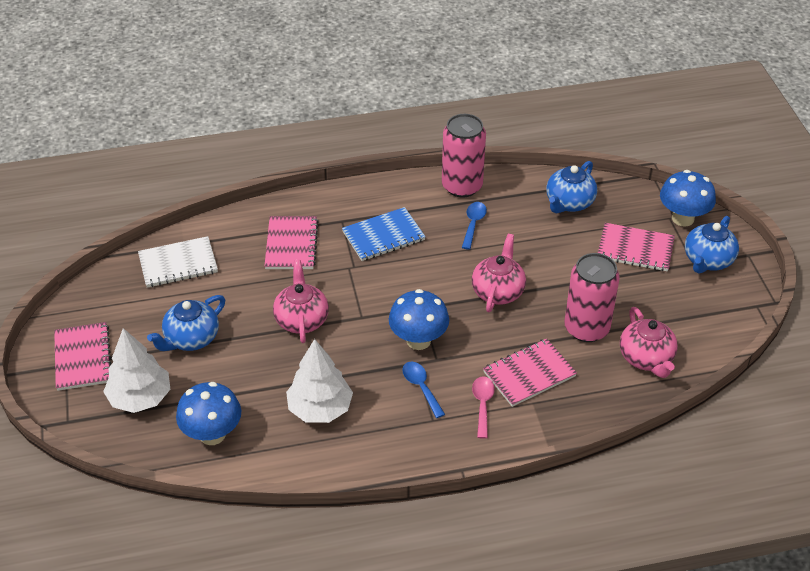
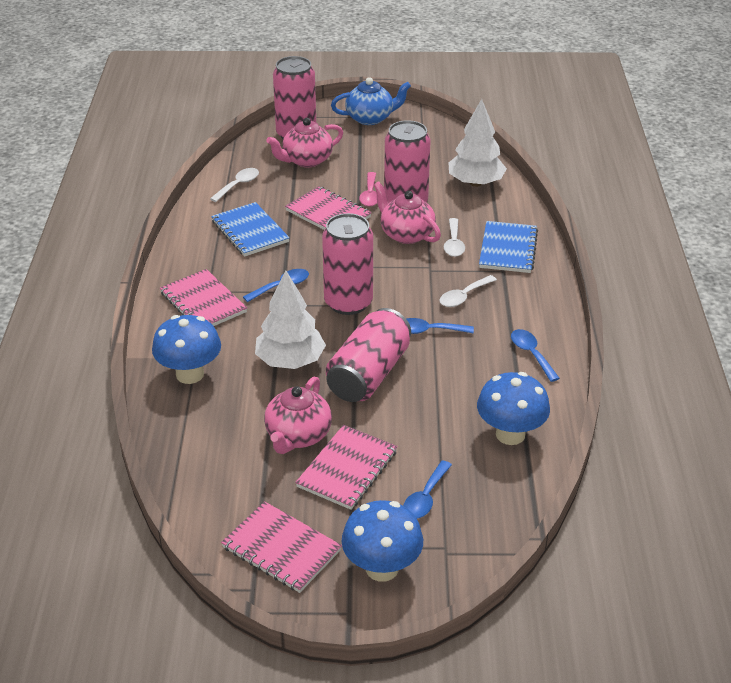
blue notebook: [342,207,426,261] = 1 -> [211,202,290,257] [479,221,538,273] = 2
blue spoon: [402,362,445,418] [462,202,487,250] = 2 -> [243,269,309,302] [403,460,452,519] [407,318,474,334] [511,329,560,382] = 4
blue teapot: [147,295,225,351] [546,161,597,213] [685,216,739,274] = 3 -> [331,77,411,125] = 1
pink can: [442,114,486,198] [564,253,620,342] = 2 -> [273,56,316,139] [322,213,373,315] [326,308,411,402] [384,120,431,203] = 4
white notebook: [138,236,218,288] = 1 -> none = 0
white spoon: none = 0 -> [210,168,259,202] [440,275,497,307] [444,218,465,257] = 3

